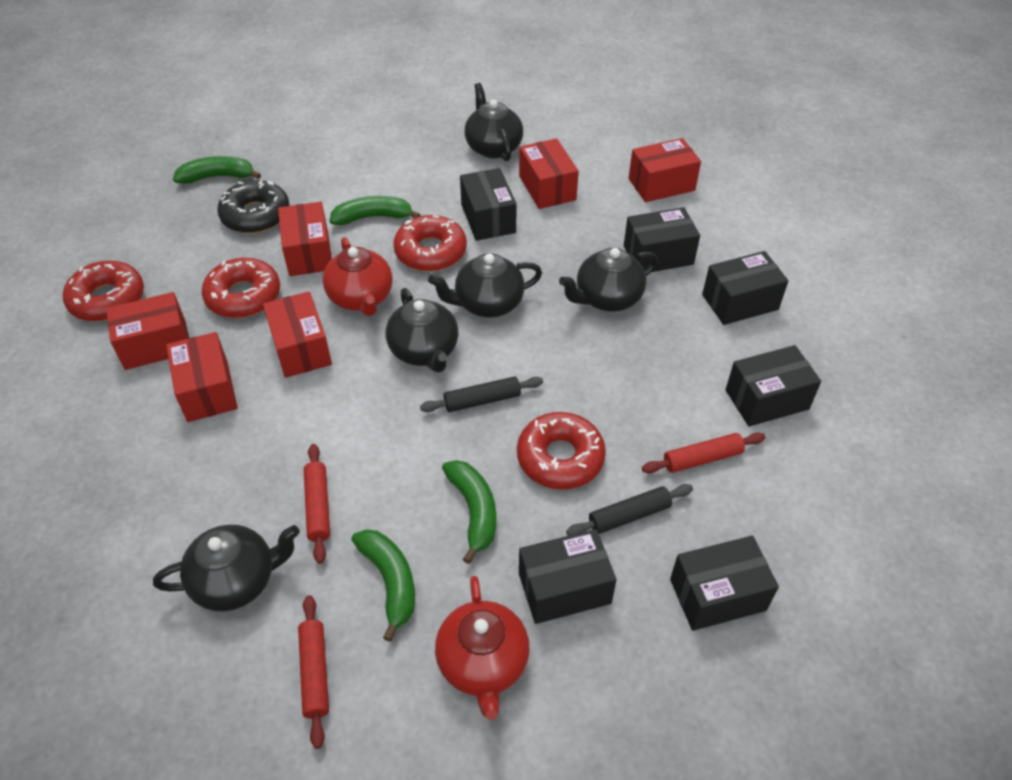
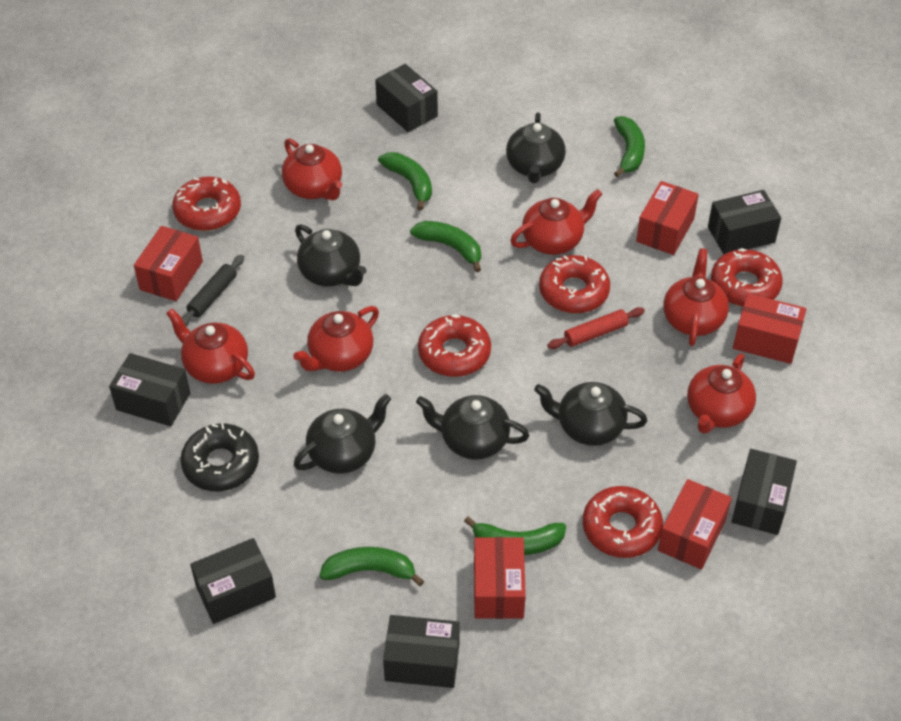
black rolling pin: [420,376,543,412] [566,484,693,536] = 2 -> [181,255,244,326] = 1
green banana: [173,156,261,184] [330,196,421,225] [352,529,415,642] [442,460,496,564] = 4 -> [320,547,424,586] [378,152,432,211] [410,221,481,272] [464,517,566,555] [614,116,645,177] = 5
red box: [106,292,189,370] [166,332,238,422] [263,291,332,378] [278,202,332,276] [519,138,579,209] [629,138,701,202] = 6 -> [134,226,203,301] [474,537,526,619] [636,181,699,255] [658,479,732,570] [733,293,806,364] = 5
red donut: [63,261,144,321] [202,258,280,318] [393,215,467,271] [517,412,606,489] = 4 -> [172,177,241,231] [418,314,491,377] [539,255,610,313] [583,486,663,558] [711,248,783,307] = 5
red rolling pin: [298,595,329,749] [304,444,330,564] [642,432,765,473] = 3 -> [547,307,645,349] = 1
red teapot: [323,237,393,316] [435,576,530,720] = 2 -> [166,308,255,384] [282,138,342,200] [293,306,379,372] [510,189,602,255] [663,248,729,346] [687,354,756,434] = 6

